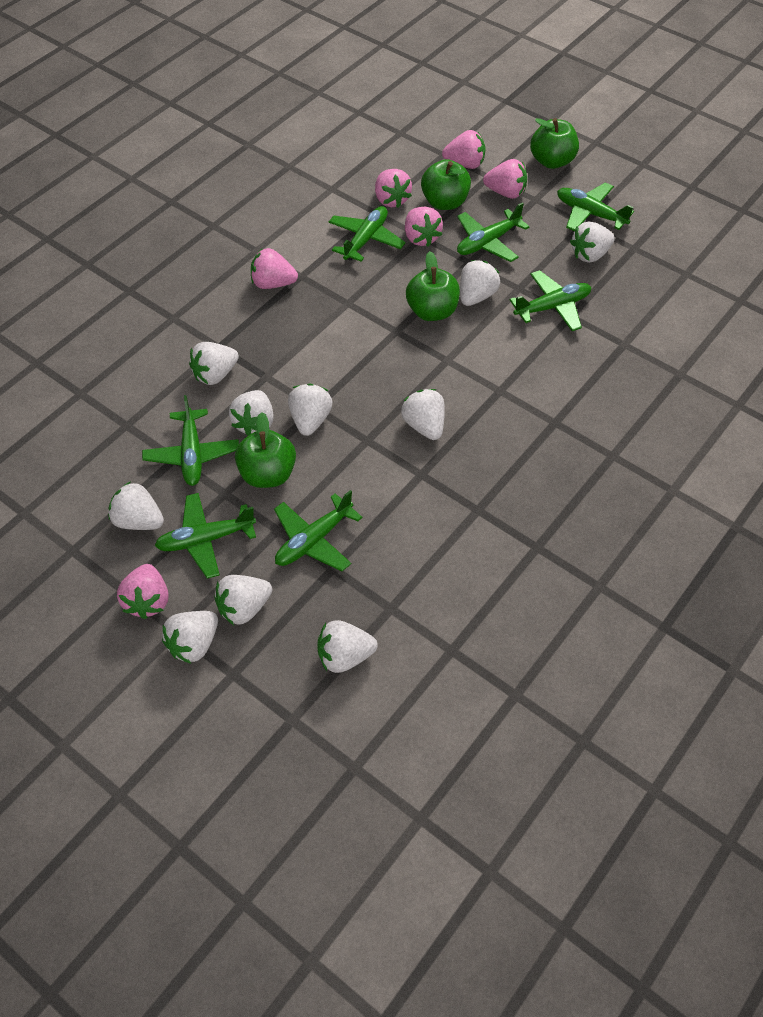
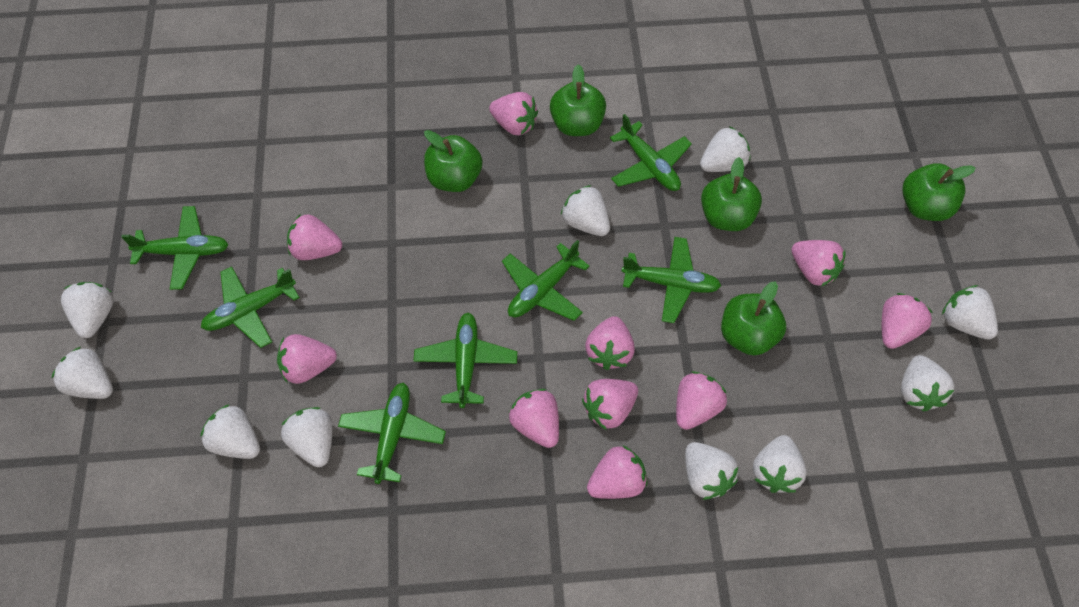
green apple: [235,412,296,488] [406,251,460,321] [421,159,471,210] [530,118,579,169] = 4 -> [424,130,482,192] [550,64,606,136] [701,157,762,231] [721,281,786,356] [902,163,976,221] = 5
pink strawberry: [117,564,168,619] [251,248,298,289] [375,169,412,208] [405,207,443,247] [442,130,486,169] [483,159,527,199] = 6 -> [277,334,337,384] [287,214,342,260] [489,92,538,135] [508,389,559,448] [582,379,638,430] [585,316,635,370] [587,445,647,499] [676,371,727,430] [791,240,845,286] [882,293,933,349] = 10

